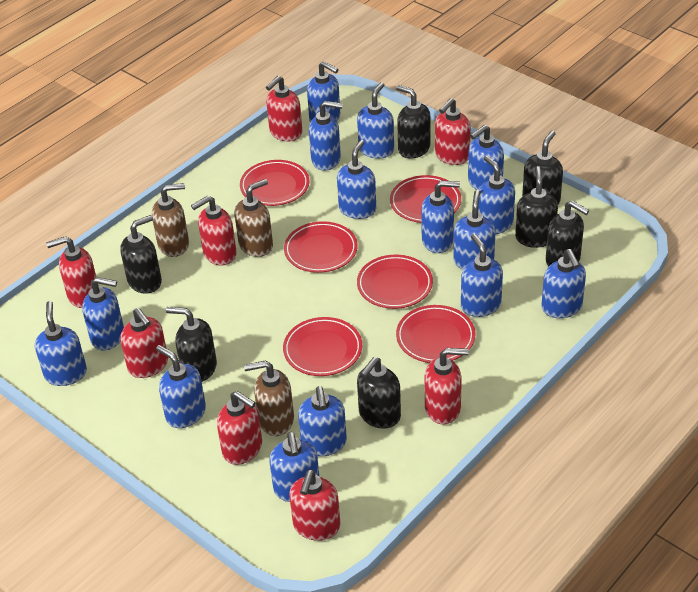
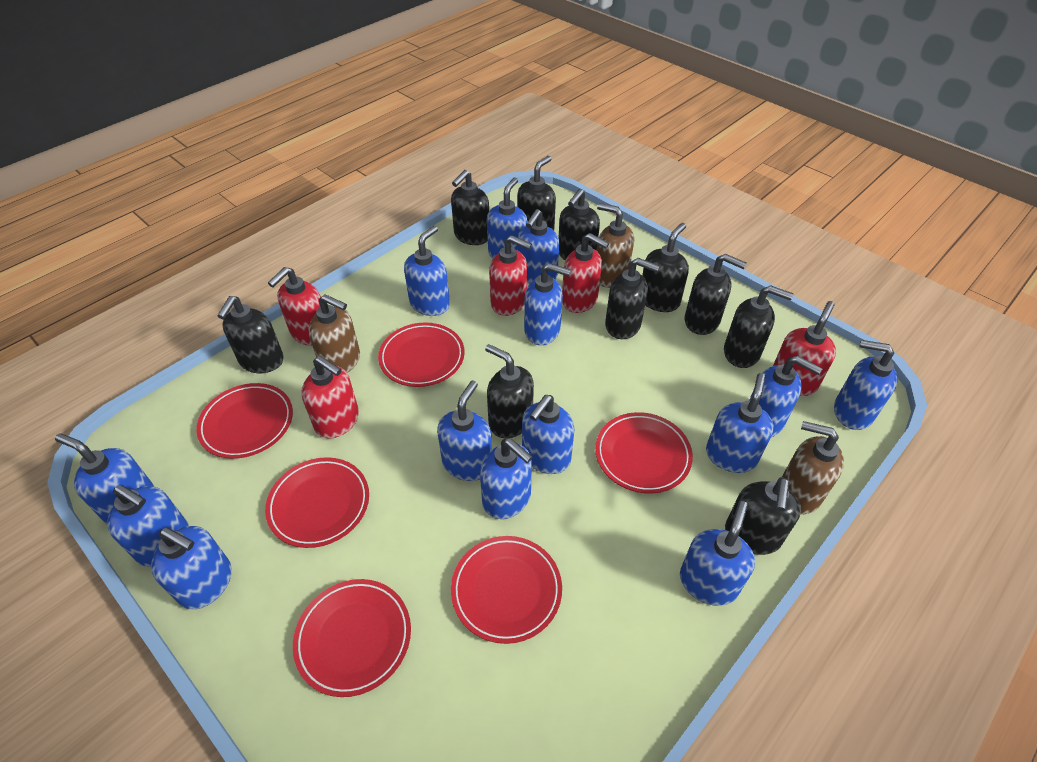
black soap dispenser: [120,215,162,294] [166,307,217,382] [357,357,401,429] [396,85,430,159] [515,166,558,248] [522,131,563,204] [546,200,589,267] = 7 -> [217,296,284,373] [451,170,489,245] [485,344,534,438] [517,156,556,230] [558,189,600,261] [605,258,659,339] [642,223,689,312] [685,254,747,335] [724,285,794,368] [725,477,801,555] = 10
blue soap dispenser: [35,301,87,386] [82,277,124,351] [156,345,206,428] [269,432,319,502] [298,386,347,456] [307,61,340,122] [309,101,343,171] [337,140,376,219] [357,82,394,159] [421,181,460,253] [454,190,495,270] [461,234,503,317] [468,125,504,190] [478,155,515,235] [541,249,586,318] = 15 -> [55,433,155,524] [107,485,189,567] [151,526,232,609] [404,226,450,316] [437,381,492,481] [480,438,533,519] [487,178,528,259] [518,209,559,284] [522,395,575,474] [524,263,571,345] [680,501,755,606] [706,373,774,473] [749,356,823,437] [834,340,897,430] = 14
red soap dispenser: [46,236,99,308] [120,308,168,378] [191,195,237,265] [217,391,262,465] [266,76,302,141] [289,470,340,541] [425,348,469,424] [435,98,471,165] = 8 -> [268,267,321,346] [301,356,359,439] [489,235,532,316] [562,233,609,313] [773,301,836,396] = 5

